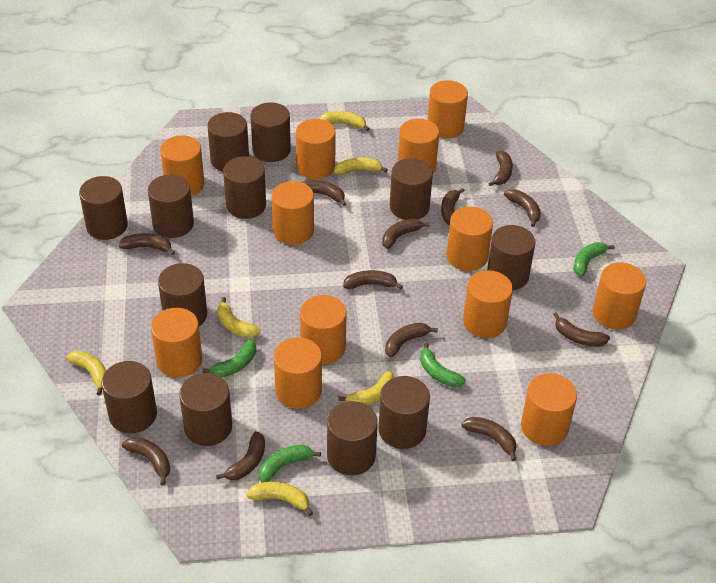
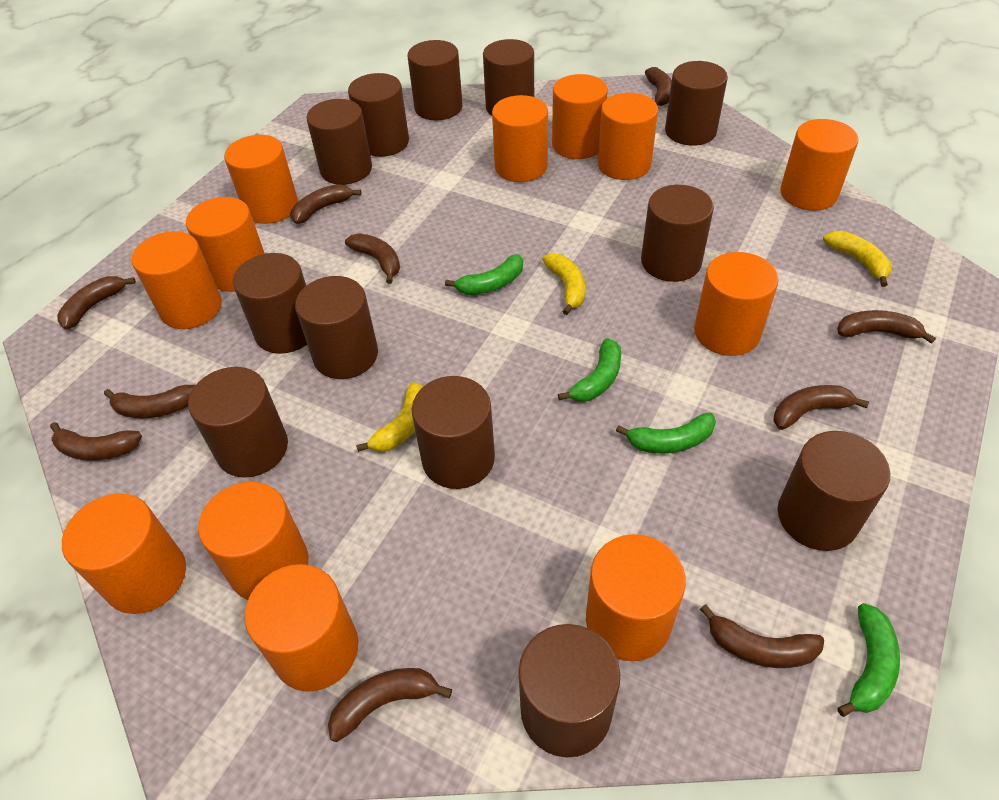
brown banana: [118,233,175,255] [122,437,171,485] [216,431,265,480] [302,180,346,206] [343,270,403,289] [382,218,430,249] [385,323,438,357] [441,188,464,225] [461,417,516,461] [488,150,513,186] [504,189,541,227] [553,312,610,347] = 12 -> [50,422,142,461] [57,276,136,330] [104,385,196,419] [291,184,361,224] [328,668,452,742] [345,234,400,284] [645,67,672,106] [700,604,824,668] [773,385,869,430] [837,310,936,344] = 10
yellow banana: [66,351,106,396] [217,297,260,338] [246,482,313,516] [320,111,370,131] [334,158,388,175] [338,370,394,405] = 6 -> [356,382,423,452] [542,253,585,315] [823,231,892,287] = 3

